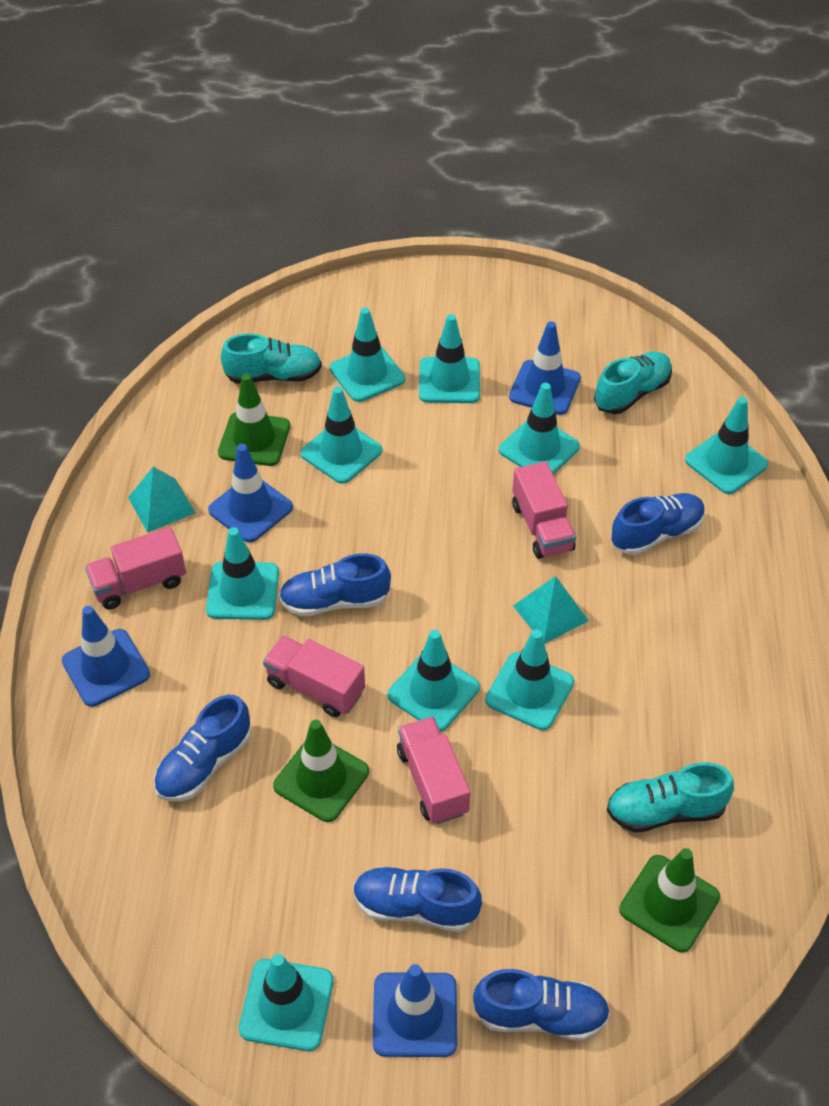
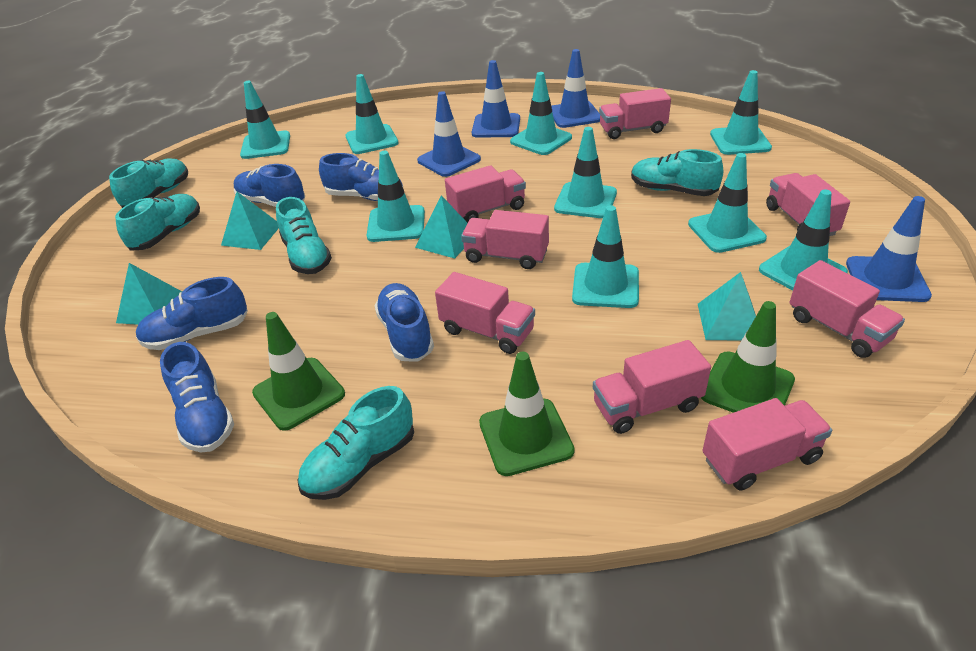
pink truck: [85,527,186,609] [263,636,365,717] [397,717,471,824] [512,461,576,559] = 4 -> [435,272,535,354] [445,165,526,223] [461,210,549,269] [593,340,711,434] [599,88,671,139] [702,398,832,490] [766,173,850,236] [789,260,905,358] = 8
turquoise pyramid: [128,467,196,532] [513,576,589,644] = 2 -> [116,263,182,325] [221,192,279,250] [415,195,468,259] [698,272,756,340] = 4
turquoise shoe: [220,333,322,384] [594,352,672,414] [607,762,734,832] = 3 -> [109,158,188,208] [115,194,200,251] [276,197,332,274] [297,386,414,500] [631,149,723,196] = 5

